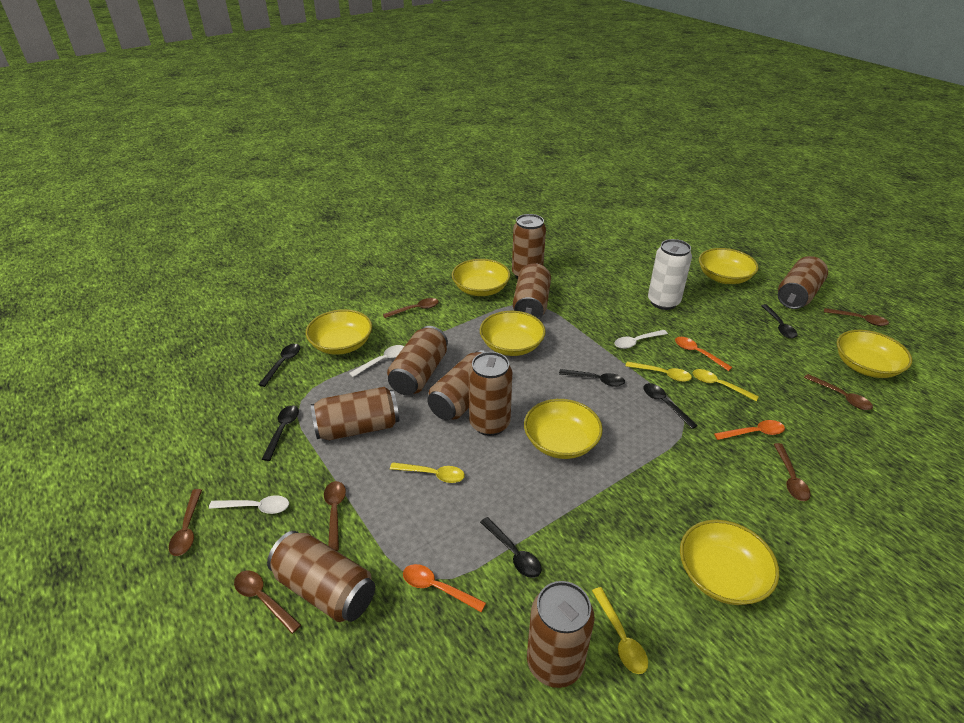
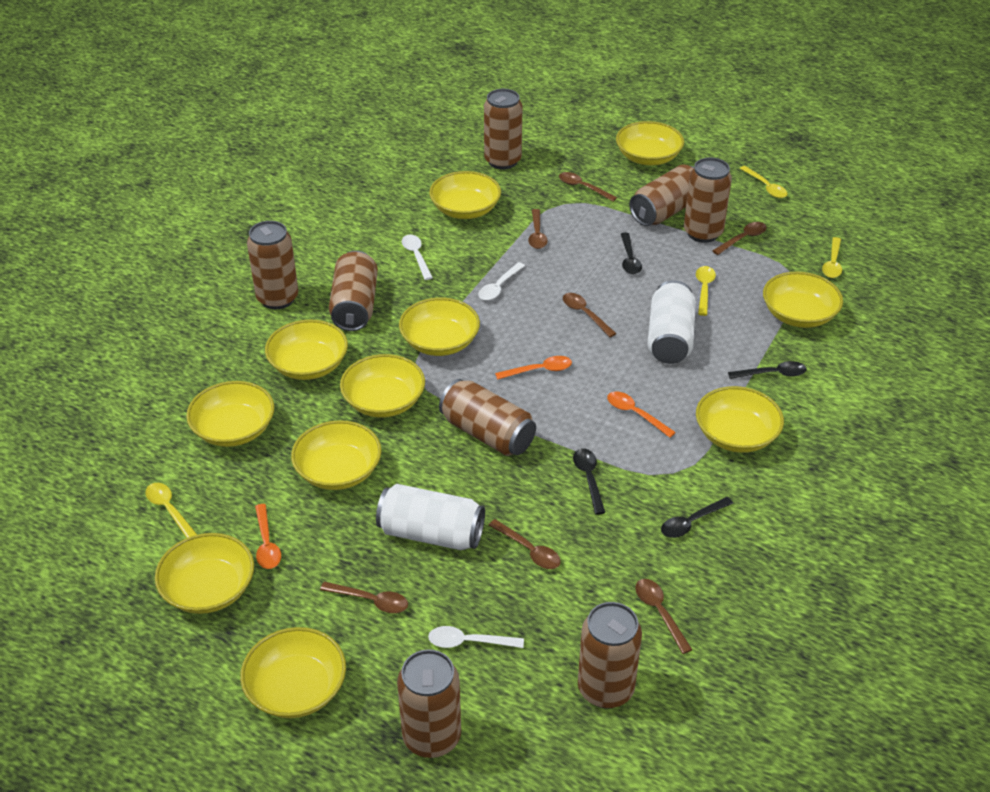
black spoon: [258,344,300,387] [262,405,299,461] [480,517,542,578] [559,369,625,387] [643,383,698,429] [761,304,798,338] = 6 -> [573,448,605,515] [621,233,642,274] [661,497,733,538] [728,361,807,379] = 4
brown can: [267,531,375,622] [311,387,399,440] [387,326,448,395] [427,350,486,420] [468,352,512,436] [512,214,546,278] [513,263,551,319] [527,581,595,688] [778,256,828,309] = 9 -> [247,221,298,309] [329,251,378,331] [397,649,461,758] [439,379,536,456] [484,89,522,169] [578,602,642,709] [629,165,694,226] [684,157,732,243] = 8
white can: [648,239,692,310] = 1 -> [376,484,485,550] [647,280,696,364] = 2
yellow bowl: [306,309,372,355] [452,259,510,296] [480,311,546,356] [524,399,603,459] [680,520,779,605] [699,248,759,284] [837,330,912,378] = 7 -> [155,533,254,614] [186,381,274,447] [240,627,346,718] [265,319,348,380] [291,420,381,490] [340,354,425,418] [399,298,480,356] [429,171,501,219] [616,121,684,165] [696,386,784,453] [763,271,843,328] = 11

